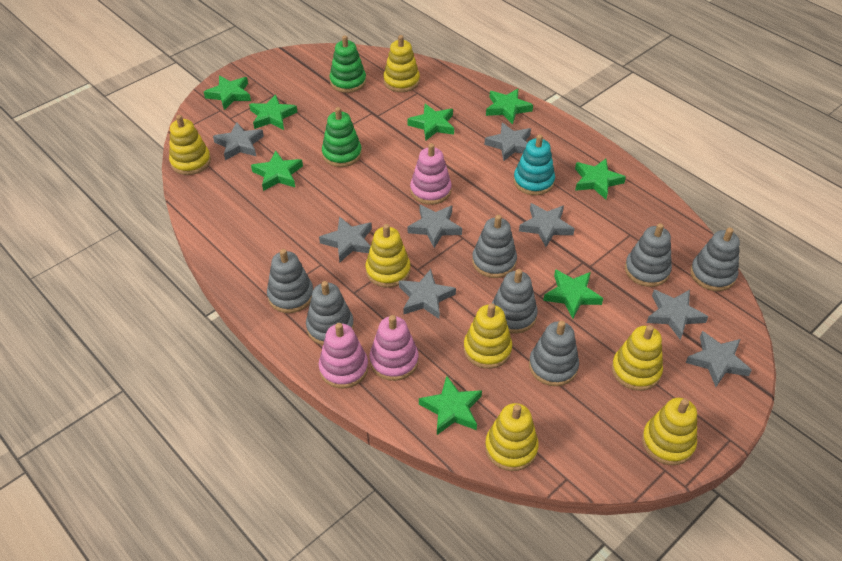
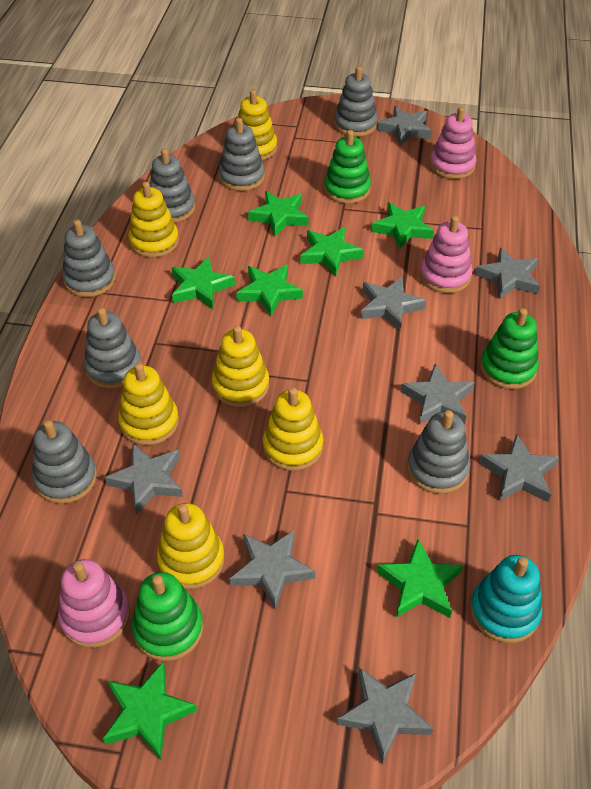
green stacking toy: [322,107,362,167] [329,35,366,93] = 2 -> [132,572,203,661] [324,130,371,204] [480,308,539,389] = 3
green star: [204,75,251,110] [249,94,297,130] [251,150,303,191] [408,104,454,140] [419,376,482,435] [486,88,533,124] [543,269,603,319] [575,159,626,199] = 8 -> [103,662,197,760] [172,257,235,309] [236,265,303,316] [248,191,309,237] [300,227,364,276] [371,202,434,250] [377,539,463,618] = 7
yellow stacking toy: [169,115,211,175] [366,224,411,288] [383,35,420,92] [464,303,512,369] [485,403,539,471] [612,325,663,391] [642,398,697,465] = 7 -> [118,363,179,445] [128,181,179,258] [157,503,224,589] [212,326,269,407] [238,90,277,160] [263,387,323,471] = 6

